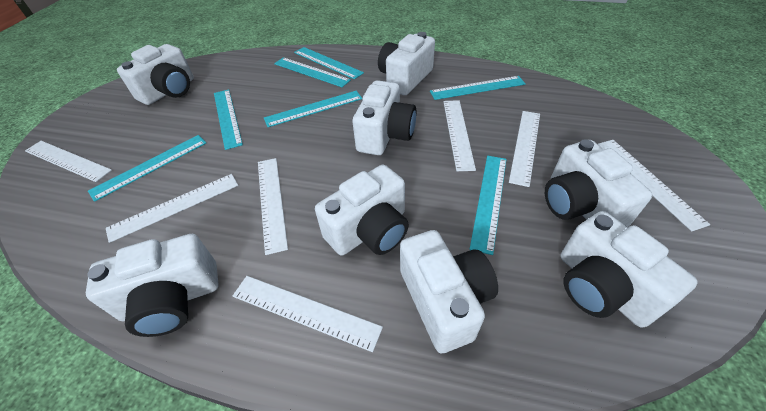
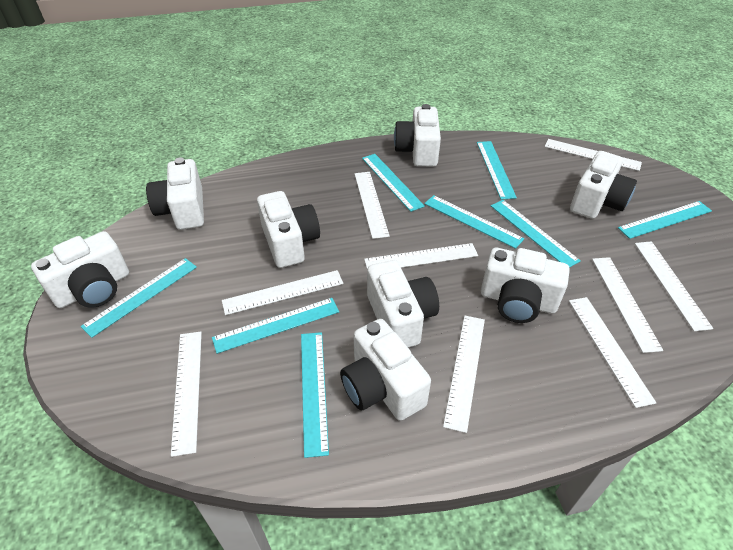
turquoise ruler: [88,135,206,202] [214,89,243,150] [264,91,362,127] [274,57,351,87] [294,47,364,79] [430,76,526,100] [470,156,507,255] = 7 -> [81,258,197,338] [212,298,339,354] [301,332,329,458] [362,154,425,212] [424,195,524,249] [477,141,517,200] [491,200,581,268] [618,201,712,239] = 8
white ruler: [25,141,112,182] [106,174,238,243] [233,276,383,352] [258,158,288,255] [443,100,476,171] [509,111,540,187] [598,140,710,231] = 7 -> [171,332,202,457] [222,270,343,315] [355,172,390,239] [364,243,478,269] [443,316,485,433] [545,139,642,171] [569,297,656,408] [592,257,663,353] [635,241,713,331] = 9

